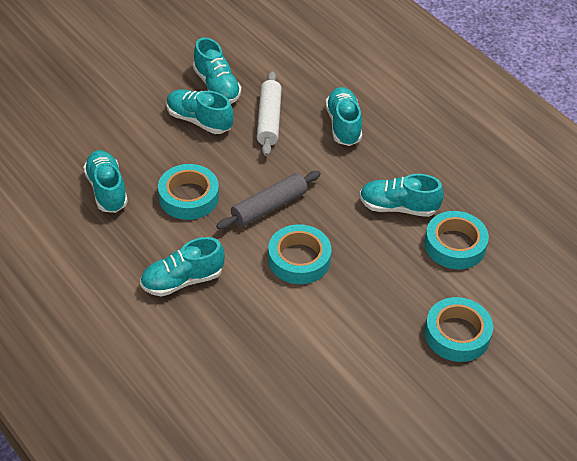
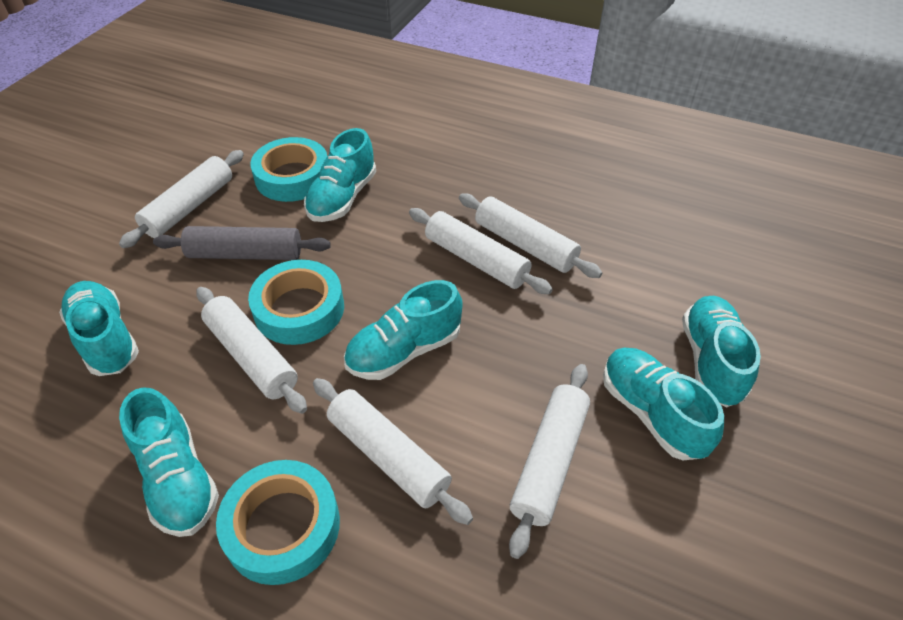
turquoise tape: [158,164,219,220] [268,224,331,284] [425,211,489,269] [425,297,493,362] = 4 -> [216,460,340,585] [248,260,344,345] [250,137,327,202] = 3
white rolling pin: [257,71,282,156] = 1 -> [119,150,244,248] [196,287,307,414] [313,378,473,525] [409,208,553,294] [459,193,602,278] [509,364,590,559] = 6

